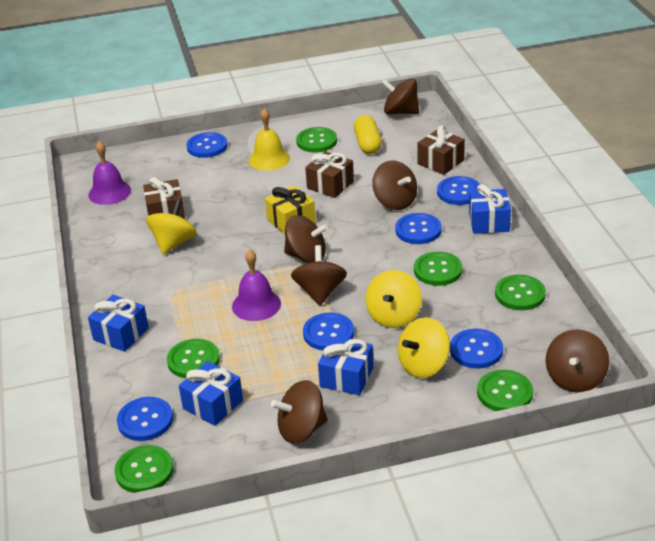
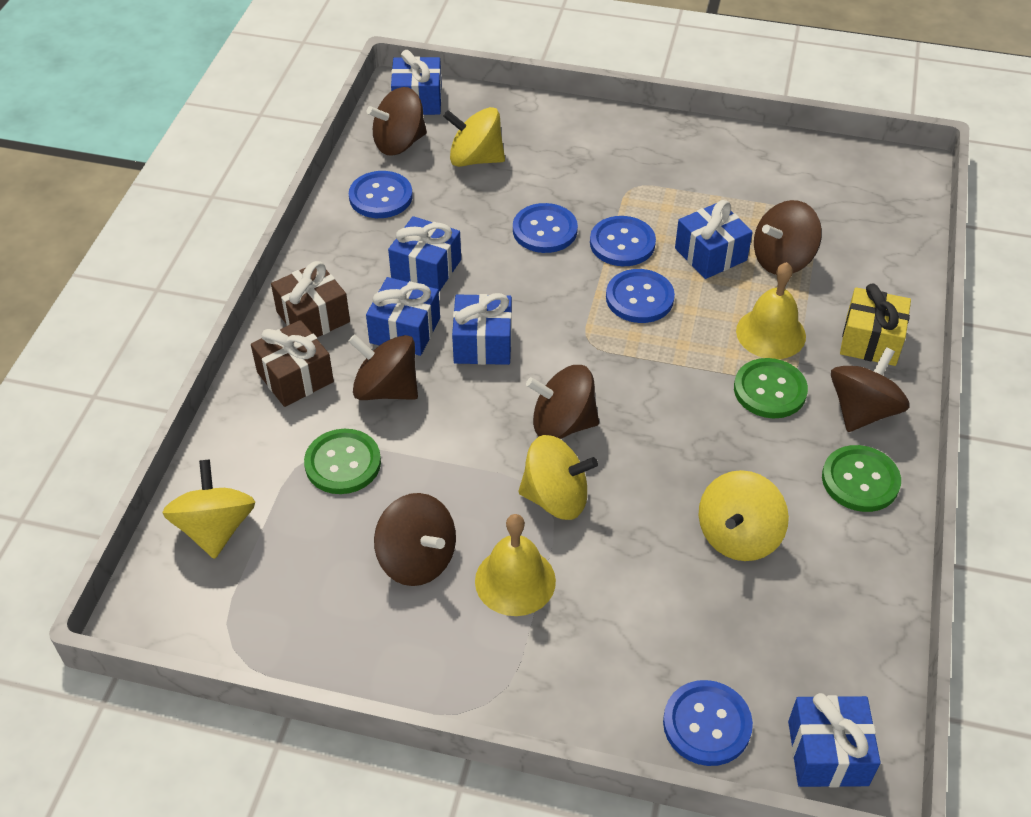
blue button: [117,397,173,441] [186,132,228,158] [303,313,354,350] [395,213,442,244] [437,176,480,205] [450,329,503,369] = 6 -> [349,171,413,218] [513,203,578,253] [590,216,656,266] [606,269,675,323] [663,680,753,766] = 5
blue gift: [88,295,149,352] [179,361,243,426] [318,336,373,396] [469,184,511,234] = 4 -> [366,277,440,356] [388,216,461,292] [391,50,442,115] [452,293,512,365] [675,200,753,279] [788,693,881,787] = 6
brown gift: [143,177,185,219] [305,151,354,198] [417,125,465,175] = 3 -> [251,320,334,407] [271,261,350,337] = 2
green button: [114,445,174,493] [167,339,220,378] [296,127,337,152] [414,252,462,286] [477,370,533,411] [495,274,546,310] = 6 -> [304,429,381,494] [734,358,808,418] [822,445,901,512] = 3
purple bell: [88,141,131,205] [232,249,281,321] = 2 -> none = 0
yellow bell: [249,108,290,171] = 1 -> [475,514,556,616] [736,262,806,359] = 2
yellow capsule: [354,115,382,154] = 1 -> none = 0
yellow spinning top: [146,199,197,254] [366,270,422,328] [398,317,450,378] = 3 -> [162,460,255,559] [443,107,505,167] [518,435,598,520] [699,470,789,561] = 4

